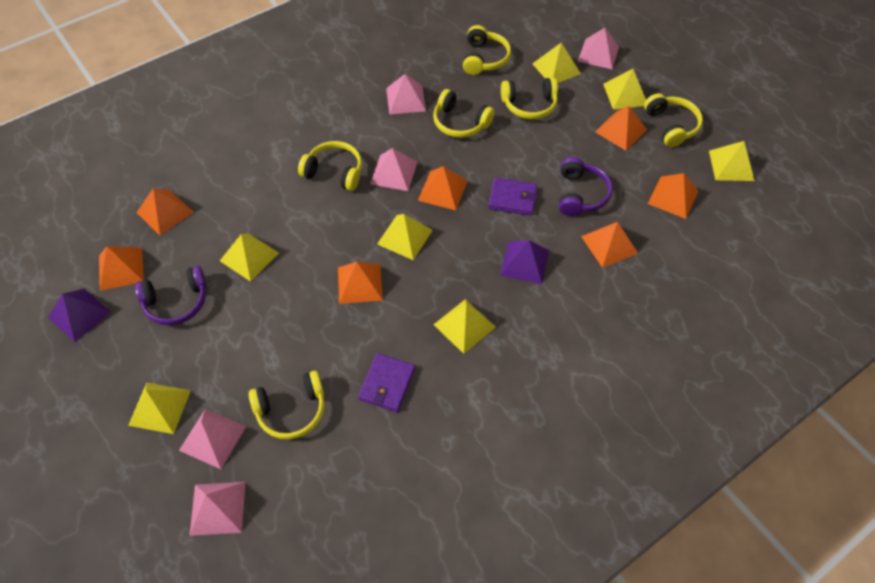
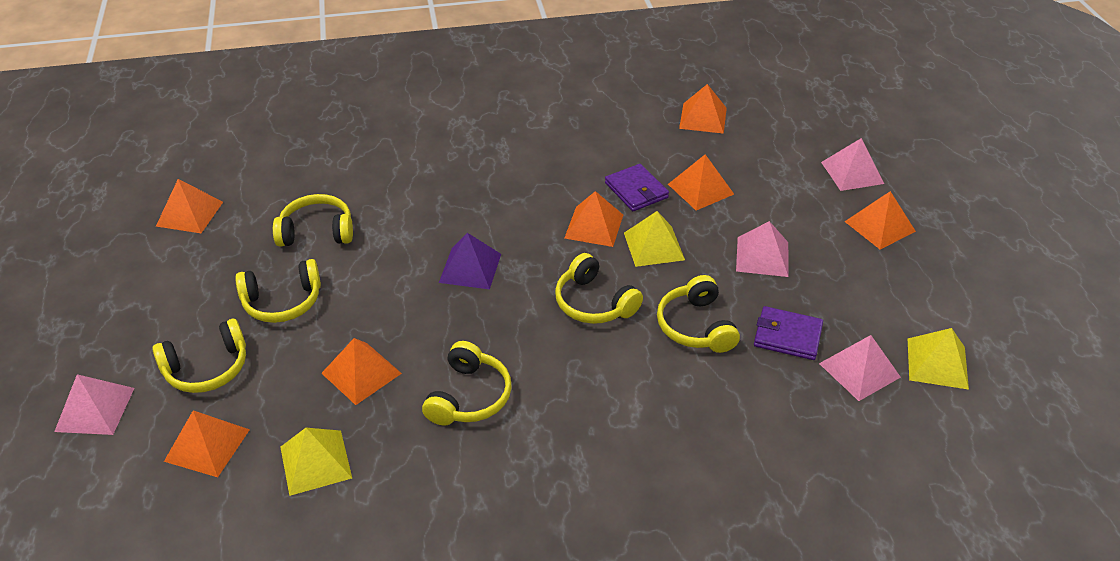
pink pyramid: [179,409,246,469] [190,482,246,536] [370,148,417,191] [386,74,426,114] [578,28,619,69] = 5 -> [54,374,134,435] [736,221,788,277] [819,335,901,401] [821,138,884,191] = 4
purple headphones: [135,266,207,325] [559,157,613,216] = 2 -> none = 0
purple pyramid: [48,289,112,342] [500,240,549,284] = 2 -> [439,233,501,290] = 1
yellow pyramid: [128,383,191,434] [220,233,279,282] [377,214,433,260] [433,299,496,354] [532,43,581,83] [603,69,646,110] [709,141,755,181] = 7 -> [280,428,352,496] [624,211,685,267] [908,328,969,390] = 3

